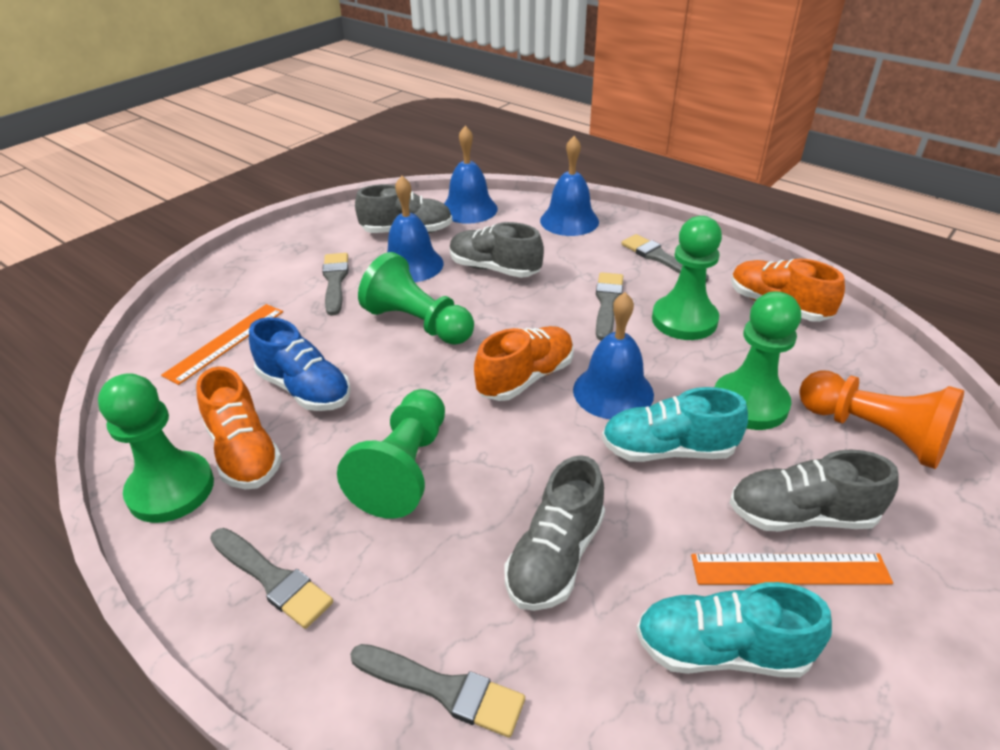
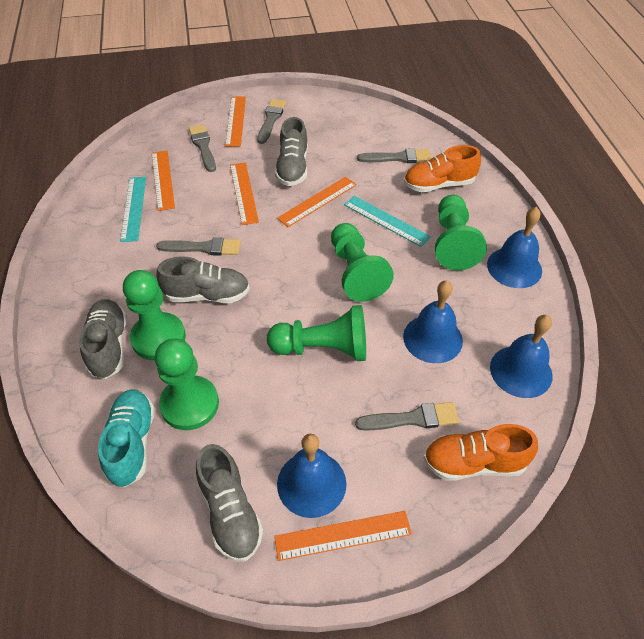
blue shoe: [249,317,351,411] = 1 -> none = 0
orange pawn: [799,371,964,469] = 1 -> none = 0
orange ruler: [161,304,283,385] [691,553,893,585] = 2 -> [152,151,175,211] [225,97,246,147] [230,162,259,225] [274,511,412,561] [277,176,357,227] = 5
orange shoe: [196,366,282,489] [474,326,574,401] [731,258,845,322] = 3 -> [404,145,481,192] [424,424,538,481] = 2
turquoise ruler: none = 0 -> [120,177,146,242] [344,196,431,247] = 2
turquoise shoe: [602,387,748,462] [636,582,832,678] = 2 -> [98,389,155,487] = 1

